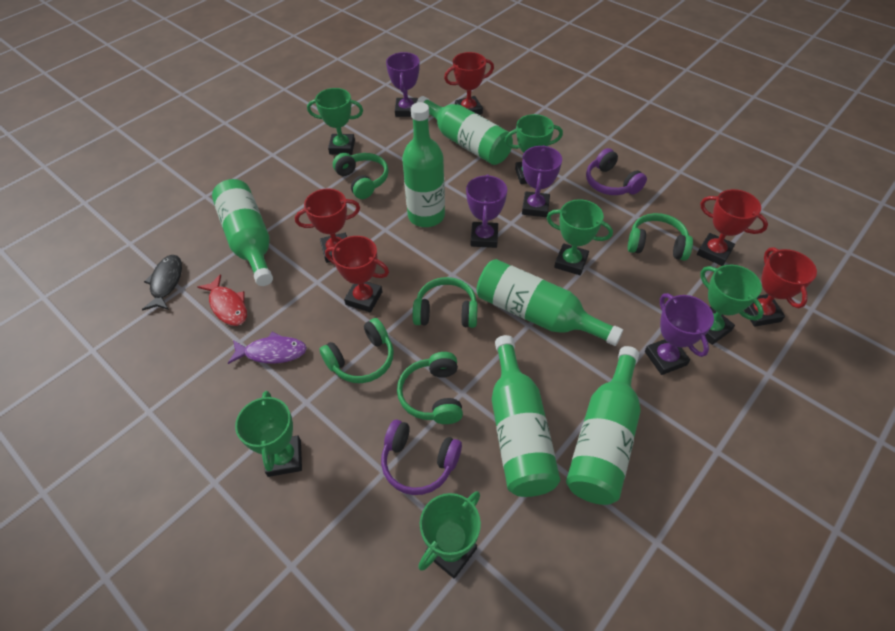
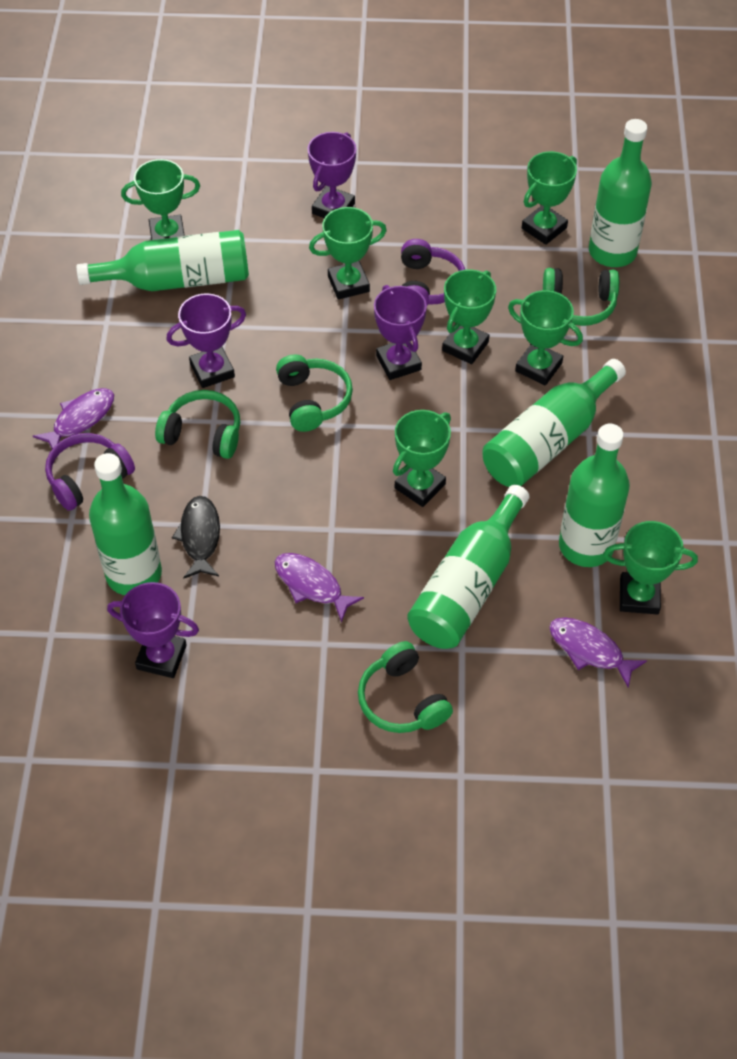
green headphones: [320,318,394,383] [333,153,389,199] [397,352,463,424] [412,277,478,328] [628,213,693,261] = 5 -> [155,390,240,459] [276,354,353,432] [358,641,453,733] [543,268,619,326] = 4
green trophy: [235,391,302,477] [307,88,363,155] [418,491,481,579] [505,114,563,184] [547,199,613,275] [701,265,764,345] = 6 -> [121,159,200,240] [309,207,387,300] [393,410,451,507] [442,269,496,364] [508,290,583,386] [522,151,577,245] [603,521,698,615] = 7
purple fish: [228,332,307,364] = 1 -> [33,388,114,449] [275,553,364,623] [549,617,647,688] = 3
red fish: [198,274,247,326] = 1 -> none = 0
red trophy: [295,189,360,263] [325,236,389,312] [444,52,494,115] [697,189,768,266] [744,247,817,327] = 5 -> none = 0

